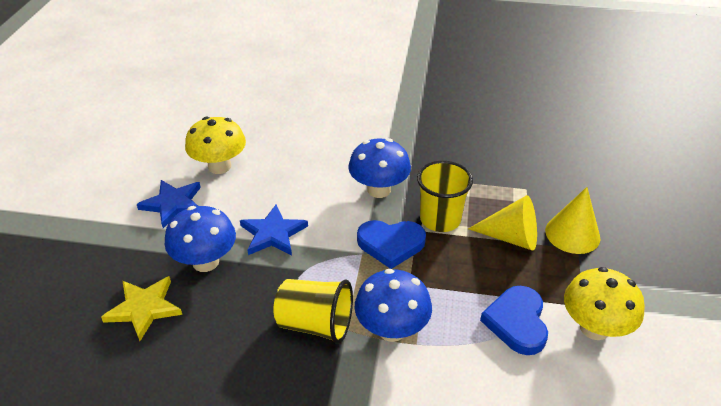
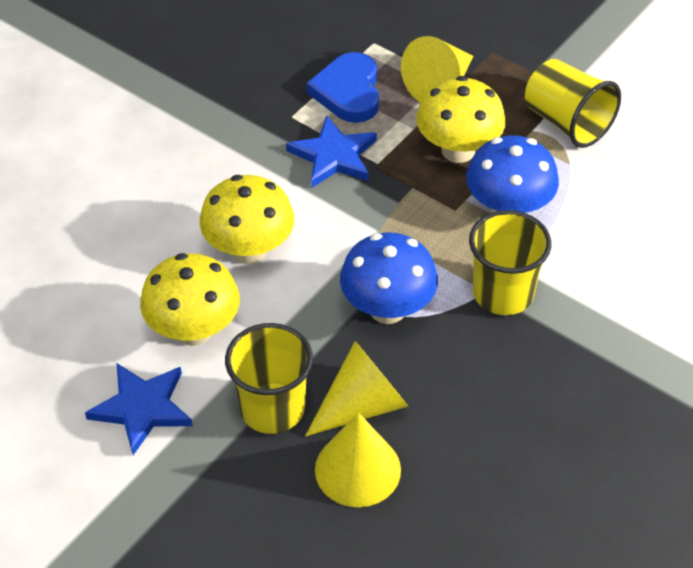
blue heart: [357,220,426,269] [480,286,548,355] = 2 -> [307,52,379,123] = 1
blue mushroom: [165,206,236,272] [348,138,411,198] [354,269,432,342] = 3 -> [340,232,438,324] [466,135,559,213] = 2
yellow cone: [468,195,537,251] [545,187,600,254] = 2 -> [305,341,408,437] [315,413,401,507] [401,36,473,102] = 3
yellow cup: [273,279,353,344] [417,161,473,232] = 2 -> [225,323,313,434] [469,210,551,315] [525,59,621,148] = 3
yellow mushroom: [185,116,246,174] [564,267,645,340] = 2 -> [140,253,240,346] [200,175,294,264] [416,76,506,163] = 3
yellow star: [101,276,182,341] = 1 -> none = 0

